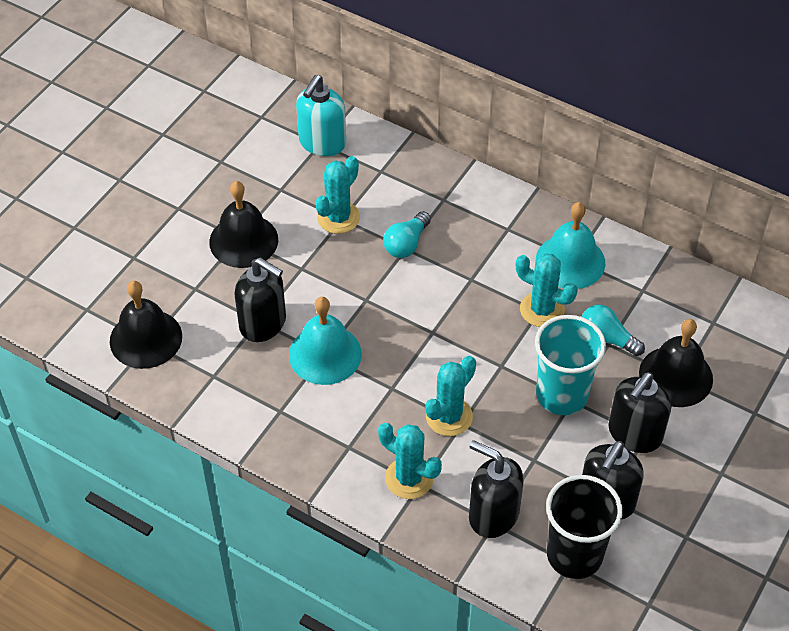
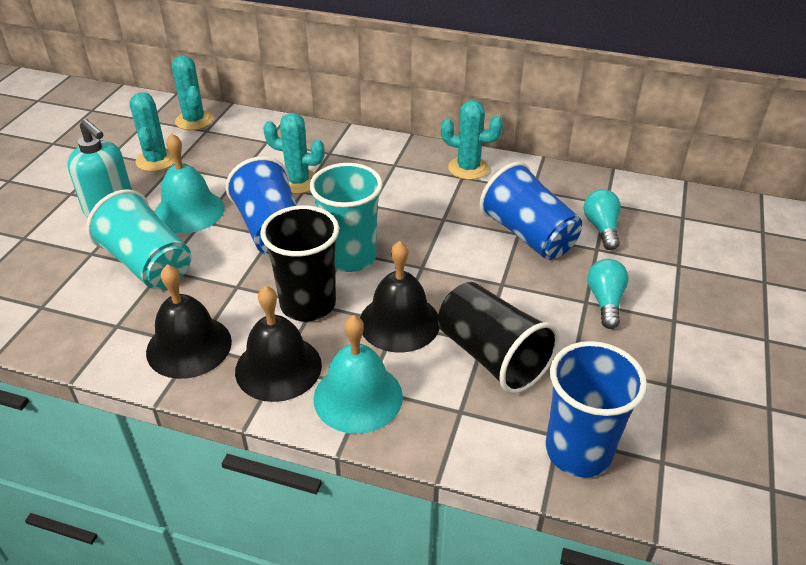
black cup: [546,475,623,579] = 1 -> [260,205,339,321] [438,282,559,394] = 2
black soap dispenser: [235,258,286,342] [469,440,524,538] [582,441,644,520] [608,372,671,453] = 4 -> none = 0
blue cup: none = 0 -> [226,156,297,256] [480,162,582,260] [546,341,647,477] = 3
turquoise cup: [535,315,606,415] = 1 -> [86,189,191,289] [310,163,383,272] = 2

